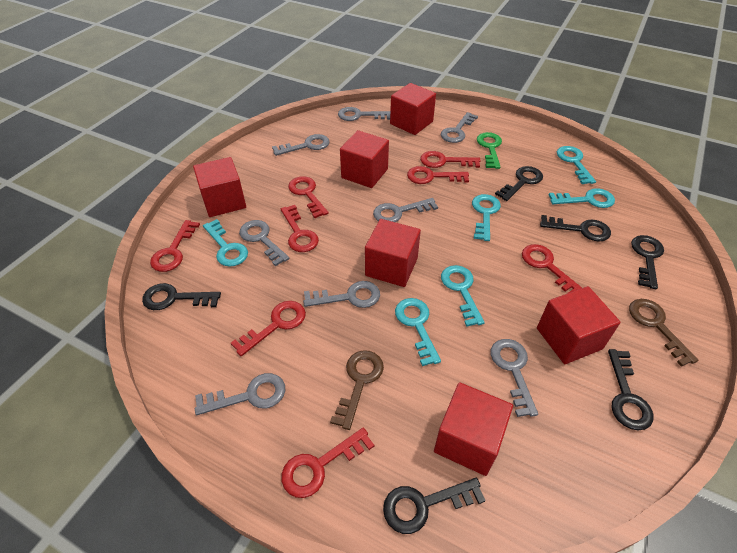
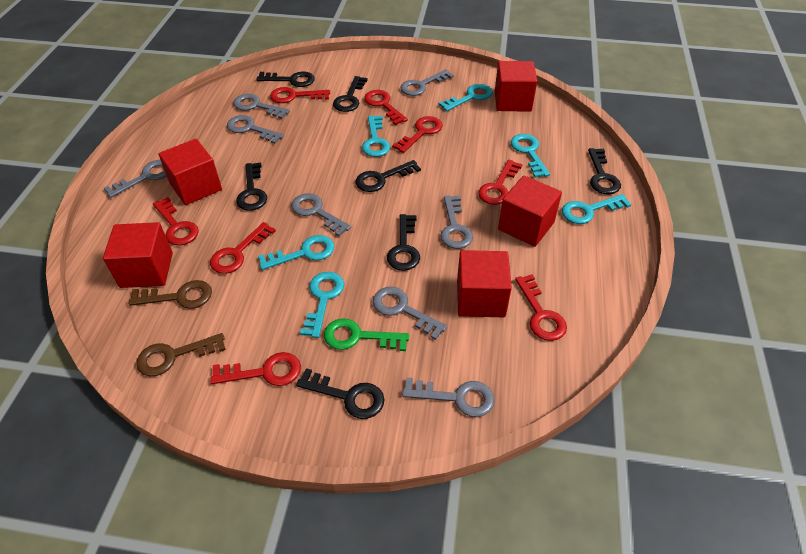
black key: [142,283,221,310] [383,478,486,534] [495,166,543,201] [540,215,611,242] [608,349,654,430] [631,235,664,289] = 6 -> [236,162,267,211] [256,72,315,87] [296,368,385,419] [333,76,368,112] [356,160,421,192] [387,214,420,271] [588,148,621,195] = 7
red cube: [193,157,246,217] [340,130,389,188] [365,219,421,287] [390,83,436,135] [434,382,513,476] [537,286,621,364] = 6 -> [103,222,173,288] [158,139,222,205] [457,250,512,317] [495,61,537,112] [498,175,562,247] = 5

